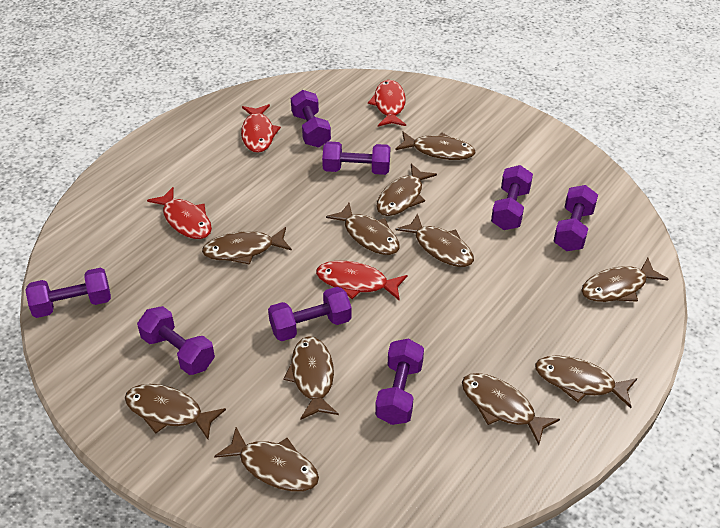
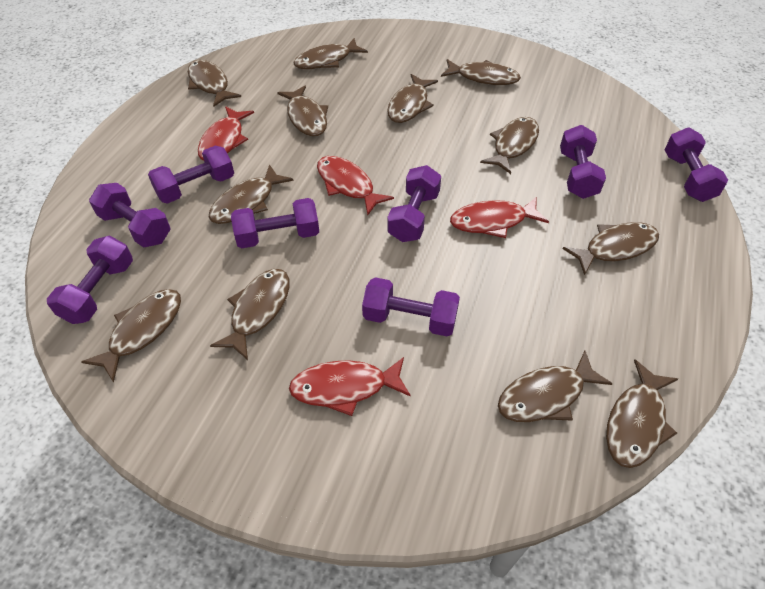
brown fish: [125,384,226,439] [202,227,292,265] [214,427,319,491] [283,336,339,420] [326,203,400,255] [376,164,437,216] [395,131,475,160] [396,213,474,267] [462,373,560,445] [535,355,637,408] [581,258,669,302] = 11 -> [81,289,181,382] [188,60,241,107] [209,164,294,224] [210,269,290,360] [277,86,328,137] [293,38,368,69] [387,74,438,123] [441,59,521,85] [480,117,539,174] [498,351,613,422] [563,222,659,275] [606,360,678,468] = 12

